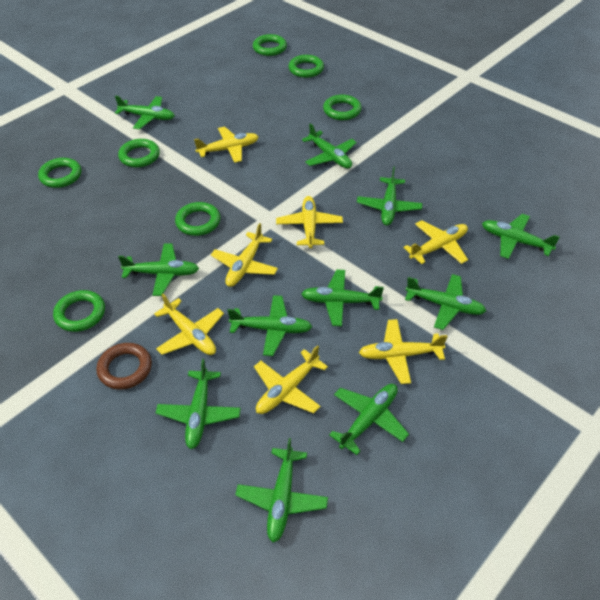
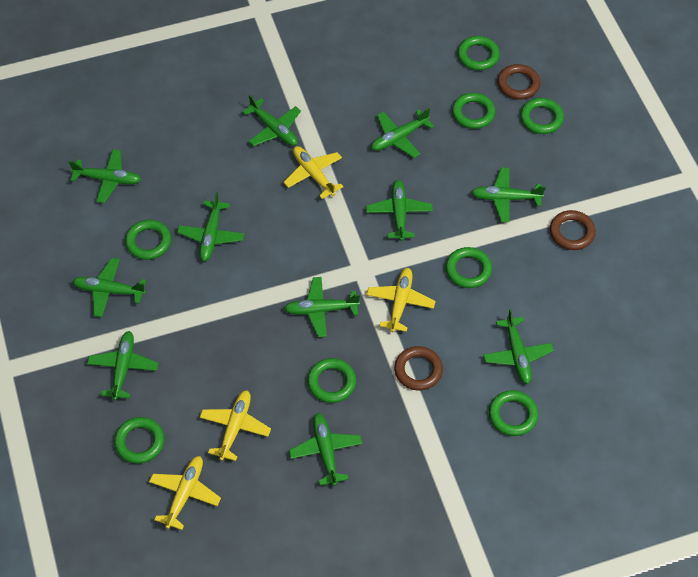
brown ring: [96,343,152,390] = 1 -> [394,346,443,390] [498,64,540,99] [550,210,596,250] = 3
green ring: [38,158,81,188] [53,290,105,332] [118,139,160,168] [175,202,220,236] [253,34,287,56] [288,55,324,78] [323,95,362,120] = 7 -> [114,417,164,464] [125,220,171,260] [307,358,356,403] [446,247,492,288] [452,93,495,129] [457,36,500,70] [489,390,538,436] [520,98,564,134] = 8
yellow plane: [154,294,224,355] [194,127,259,163] [211,223,278,287] [254,345,328,414] [276,196,343,248] [359,319,448,384] [404,220,468,264] = 7 -> [149,456,221,530] [200,390,271,461] [283,146,344,199] [366,268,436,332] = 4

